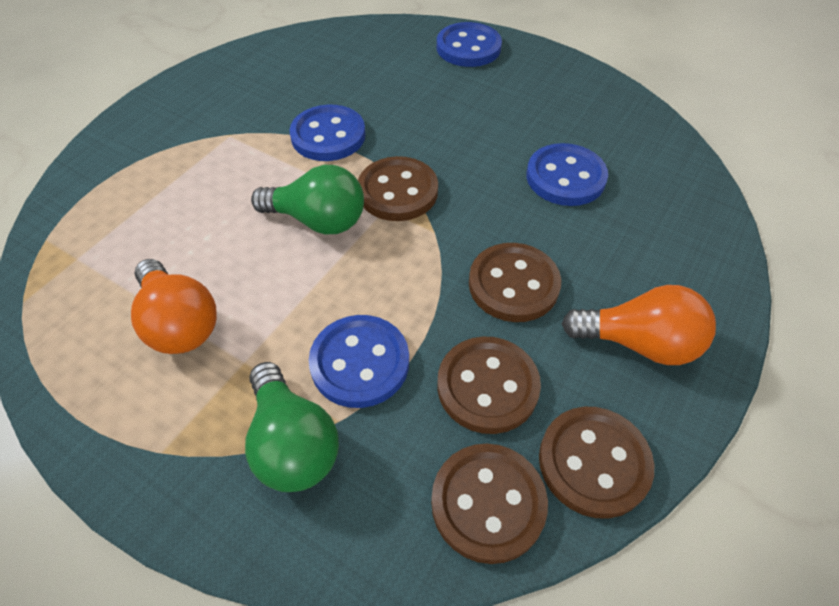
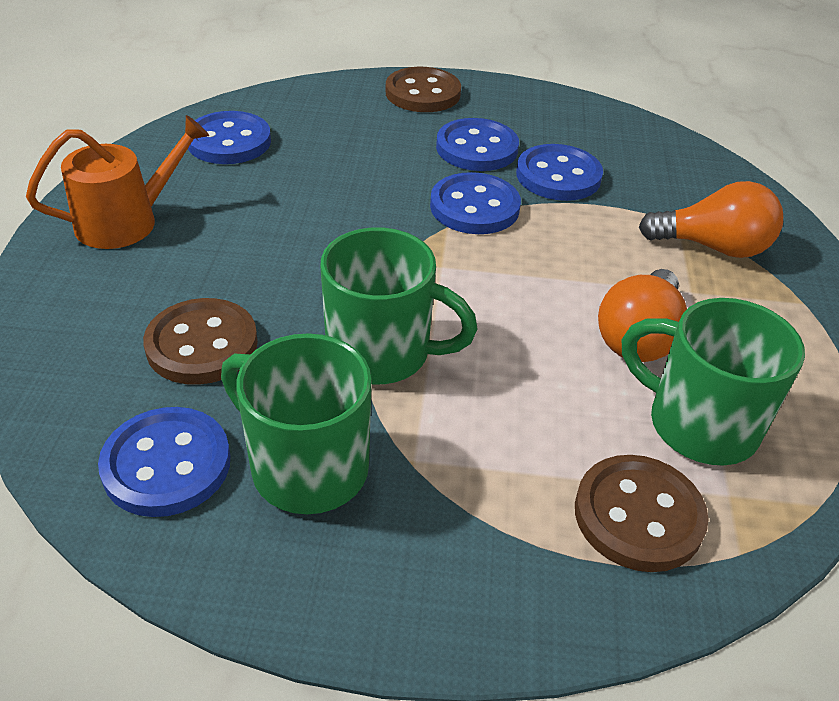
blue button: [290,105,366,161] [309,315,409,408] [437,22,502,67] [526,143,608,206] = 4 -> [98,407,231,517] [188,111,271,164] [430,172,521,234] [436,118,519,171] [516,144,603,201] = 5
brown button: [358,156,438,221] [431,444,548,564] [437,336,541,434] [469,243,561,322] [539,407,654,519] = 5 -> [143,298,258,385] [386,67,461,112] [575,455,709,572] = 3
green light bulb: [245,362,339,492] [251,165,364,234] = 2 -> none = 0
green mug: none = 0 -> [221,333,372,514] [320,228,478,384] [622,298,805,466] = 3
orange watering can: none = 0 -> [26,115,209,249] = 1

